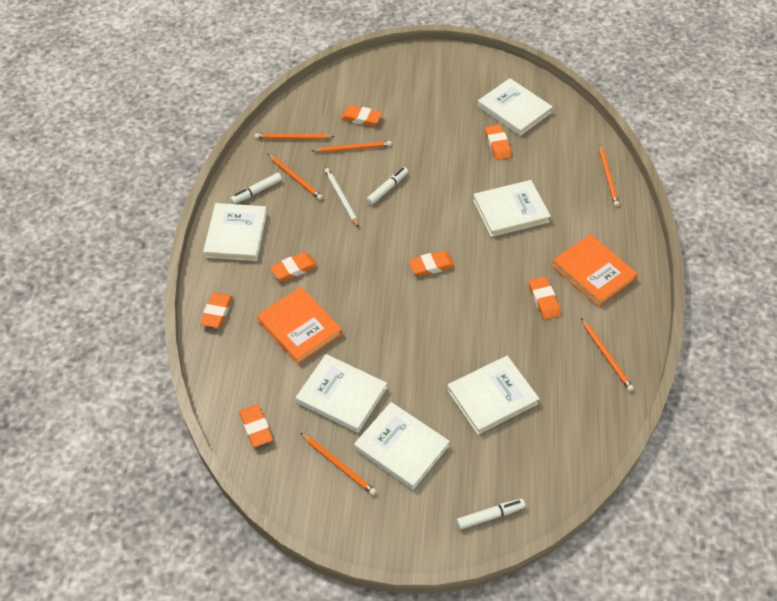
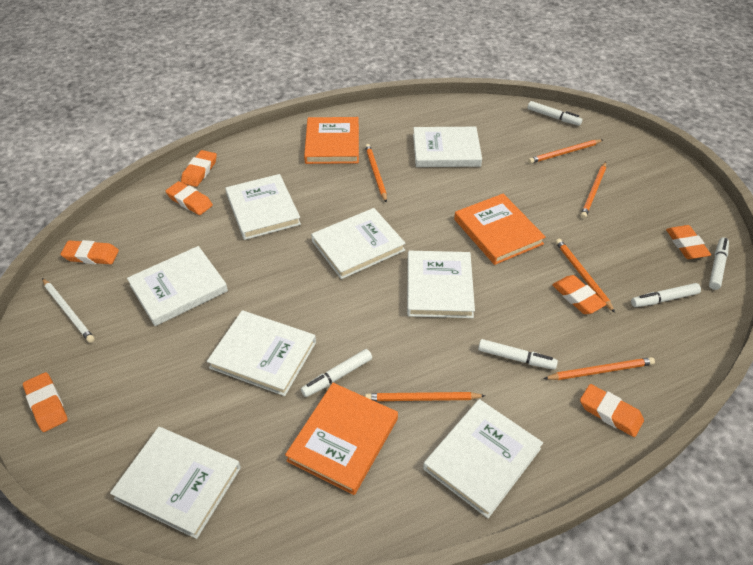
orange book: [256,287,342,365] [552,234,638,307] = 2 -> [285,383,398,495] [304,117,359,164] [454,194,546,265] = 3
white book: [203,203,267,261] [296,354,387,433] [354,402,450,490] [447,356,539,435] [473,180,551,237] [478,78,553,136] = 6 -> [110,427,241,539] [127,246,228,326] [207,310,316,396] [225,174,301,240] [311,208,406,279] [407,251,475,318] [413,127,482,167] [423,399,543,518] = 8
white marker: [230,173,282,204] [366,167,408,205] [457,499,525,529] = 3 -> [301,349,372,397] [478,339,558,370] [528,101,583,126] [631,283,701,307] [709,237,729,290] = 5

